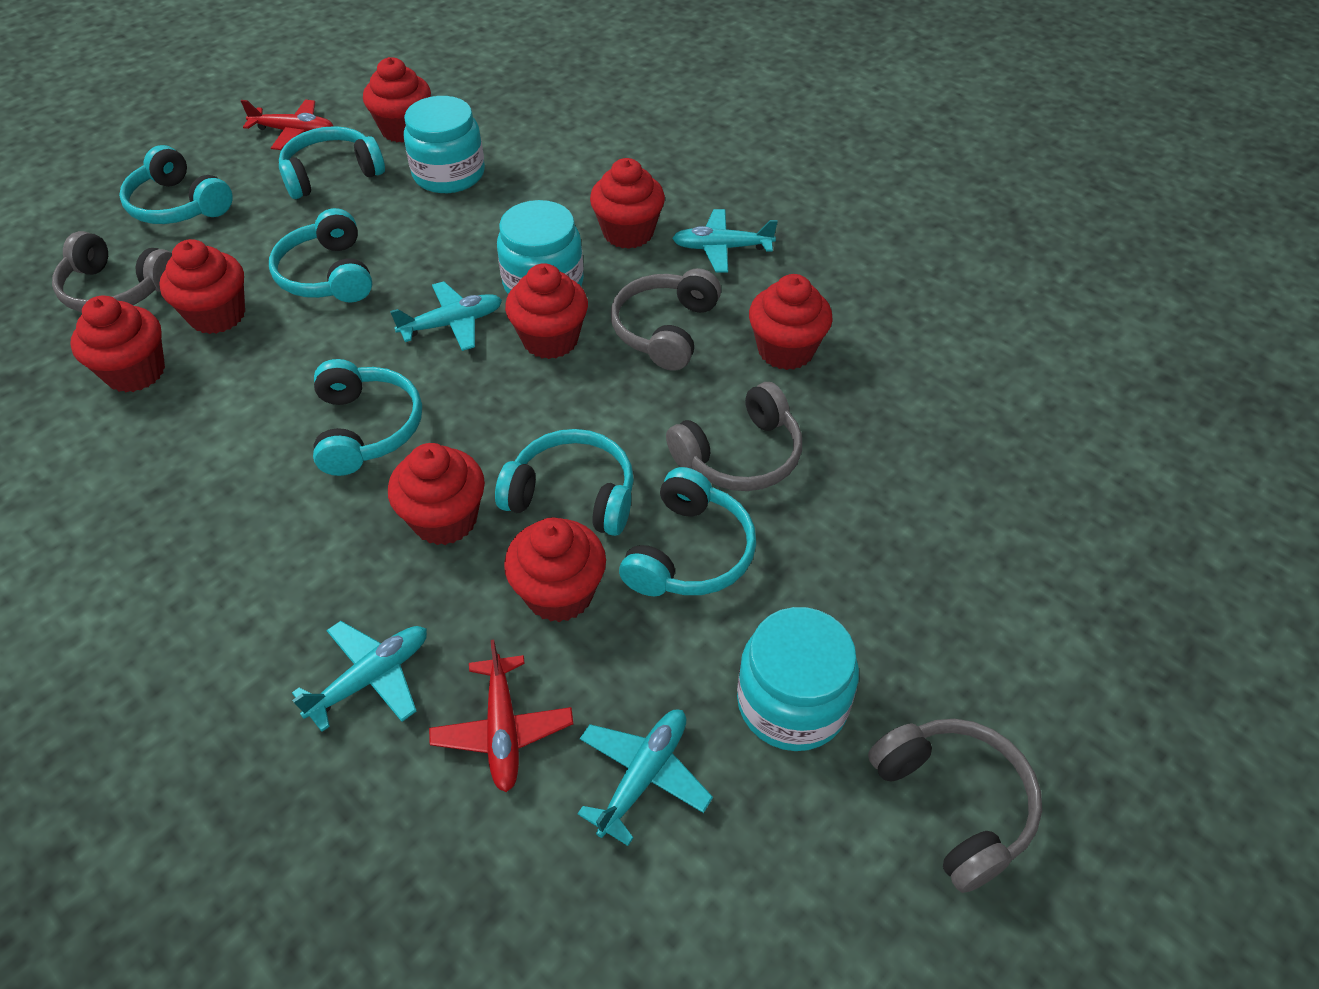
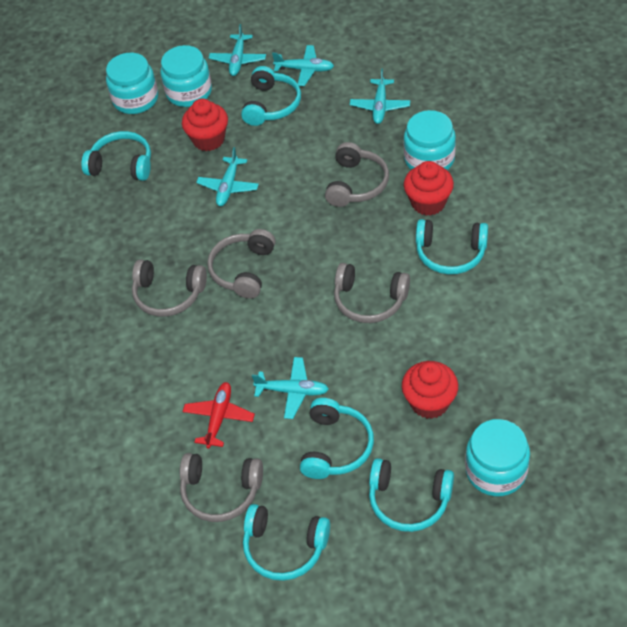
grey headphones: [52,231,172,312] [611,268,721,371] [666,382,802,491] [868,719,1042,893] = 4 -> [132,259,207,317] [180,453,263,522] [207,229,276,299] [325,142,389,207] [334,263,410,323] = 5
red cupcake: [70,296,165,393] [159,239,245,334] [363,57,431,143] [388,443,485,545] [504,517,606,622] [505,263,588,359] [590,158,665,249] [749,274,833,370] = 8 -> [182,99,228,151] [402,361,458,419] [404,161,454,216] = 3
red plane: [241,100,333,150] [429,640,573,792] = 2 -> [182,382,255,448] = 1
turquoise jar: [404,96,485,193] [497,200,584,294] [737,607,859,751] = 3 -> [106,53,158,114] [160,45,212,107] [404,110,456,170] [465,419,530,496] = 4
turquoise plane: [292,621,427,732] [390,281,502,351] [577,710,713,846] [672,209,778,272] = 4 -> [196,147,259,206] [209,24,266,76] [252,357,329,419] [272,45,334,86] [350,68,410,124] = 5

